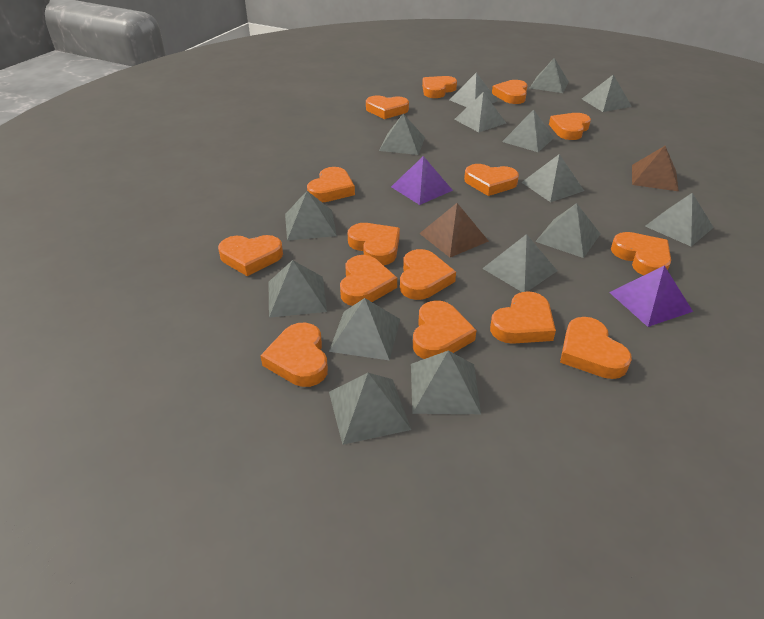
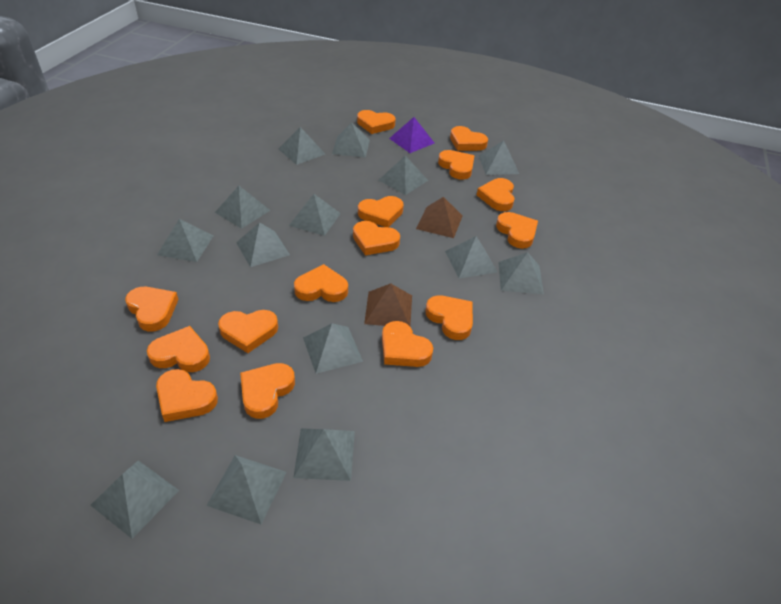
grey pyramid: [268,260,327,318] [285,191,337,241] [329,298,400,361] [329,373,411,445] [379,114,425,155] [411,351,481,414] [449,73,498,107] [454,92,506,132] [482,234,557,292] [502,109,554,152] [521,154,584,202] [530,58,569,93] [535,203,600,258] [582,75,632,112] [645,193,714,246] = 15 -> [90,460,179,539] [157,219,213,262] [206,455,287,524] [215,186,271,229] [236,222,290,267] [279,127,325,165] [289,194,341,236] [293,428,355,481] [303,323,363,374] [332,122,370,158] [379,155,428,195] [445,236,497,278] [479,141,519,175] [499,252,544,294] = 14
purple pyramid: [391,156,453,205] [609,265,693,327] = 2 -> [389,117,434,153] = 1

